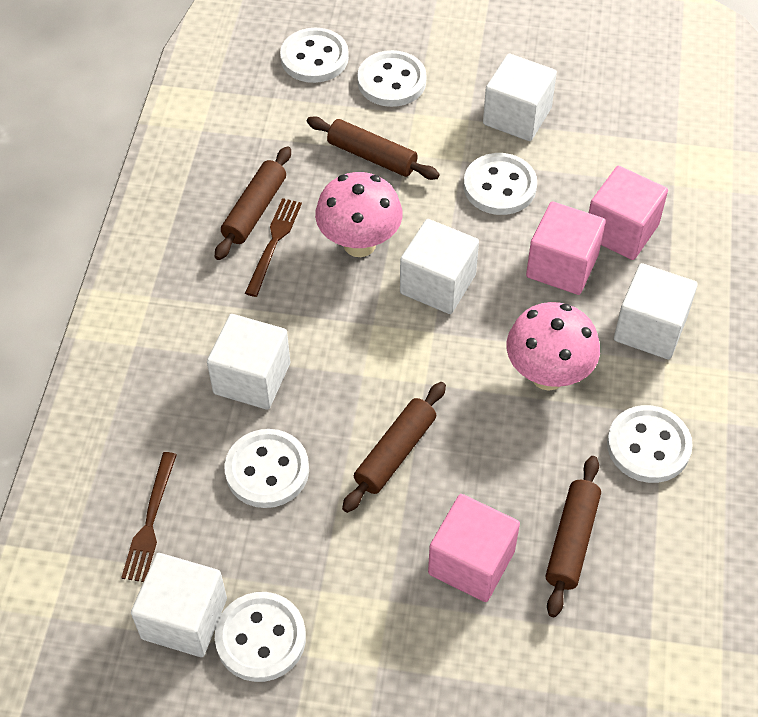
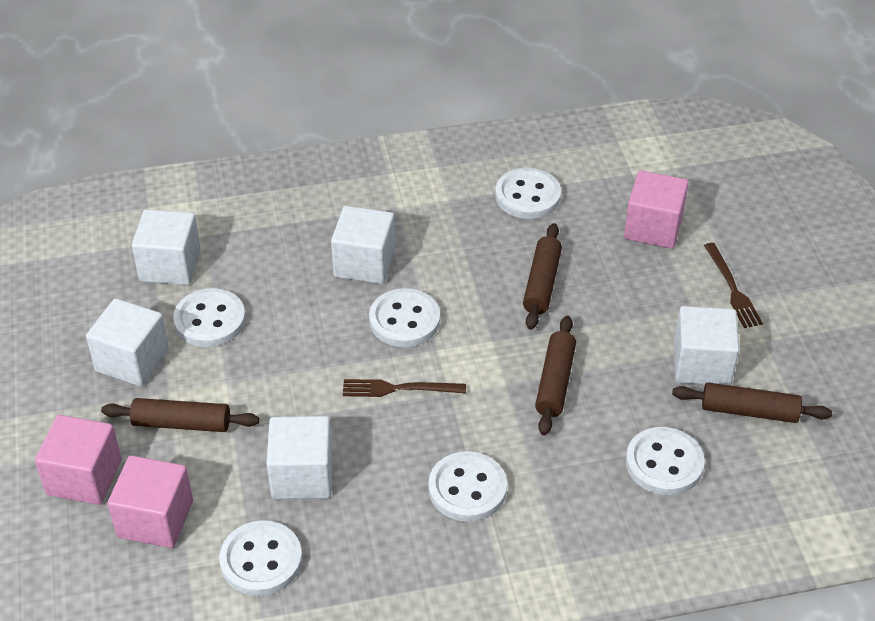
pink mushroom: [315,172,402,257] [507,302,600,391] = 2 -> none = 0

